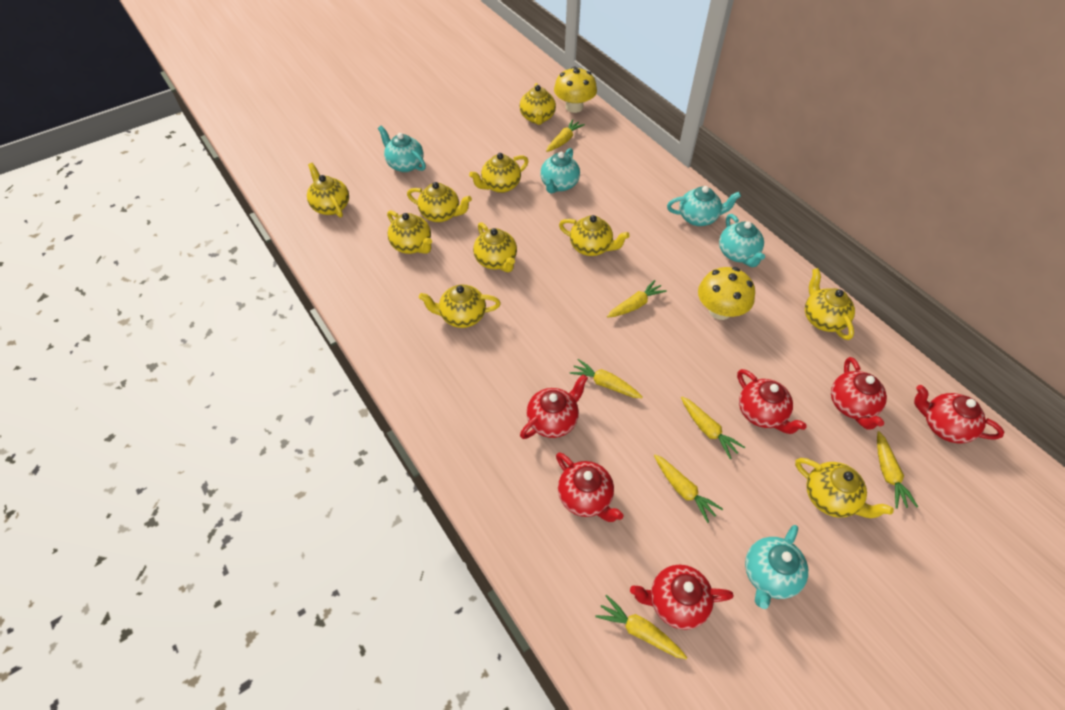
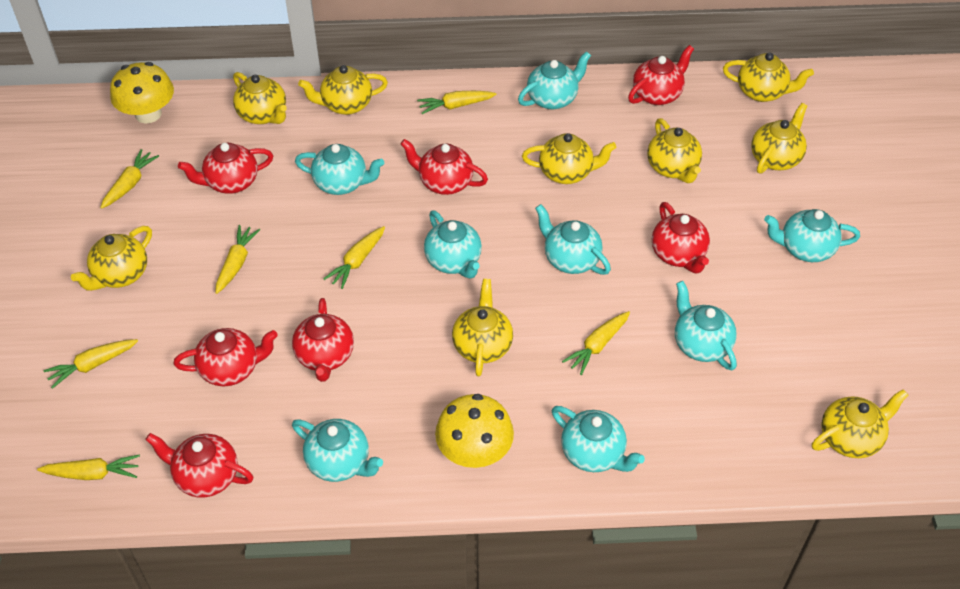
red teapot: [520,374,588,439] [556,452,623,522] [630,565,734,630] [737,369,807,434] [831,357,887,429] [914,385,1004,443] = 6 -> [145,433,254,498] [173,328,278,386] [178,143,273,194] [292,298,354,382] [400,139,488,195] [628,45,694,105] [652,202,710,274] = 7
turquoise teapot: [378,125,426,172] [540,148,580,194] [667,186,741,226] [719,214,765,267] [745,525,808,609] = 5 -> [292,419,383,482] [295,144,384,195] [424,211,482,278] [518,51,591,109] [535,204,611,275] [552,406,645,472] [675,281,737,370] [764,209,860,262] = 8
yellow teapot: [307,163,349,218] [387,210,432,254] [407,182,472,222] [419,284,501,328] [469,153,528,193] [473,222,517,272] [520,83,556,125] [559,215,630,256] [795,458,894,518] [805,268,855,340] = 10 -> [71,226,152,291] [233,72,287,124] [298,65,388,115] [452,279,513,376] [522,133,616,184] [647,118,702,183] [723,52,814,102] [751,103,807,174] [812,389,908,458] = 9

